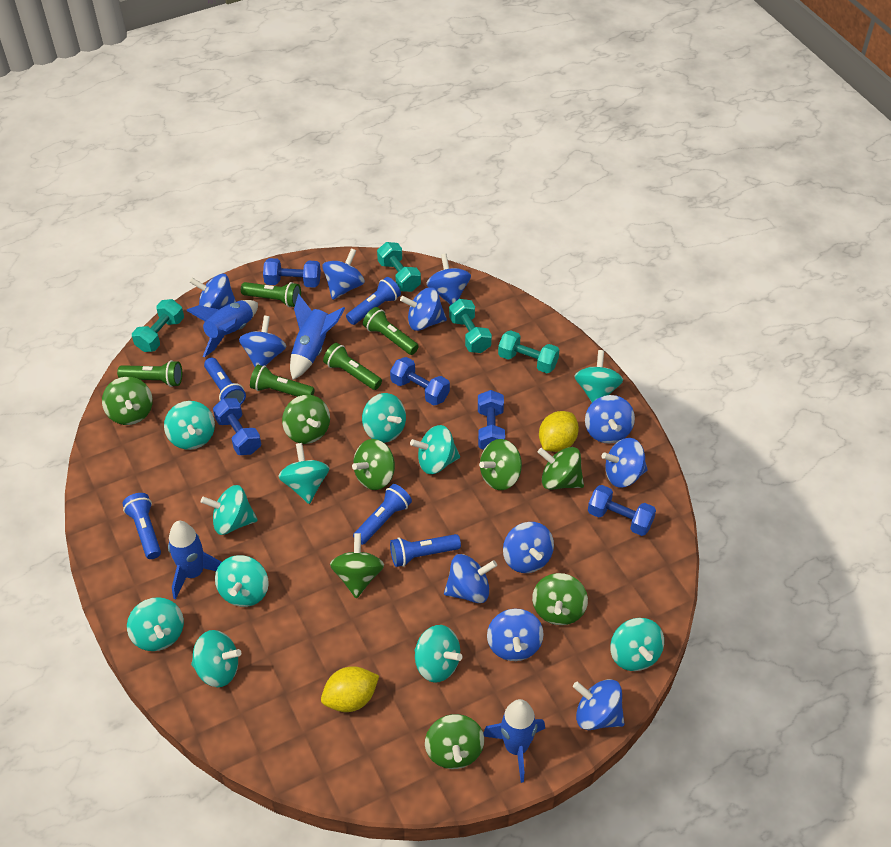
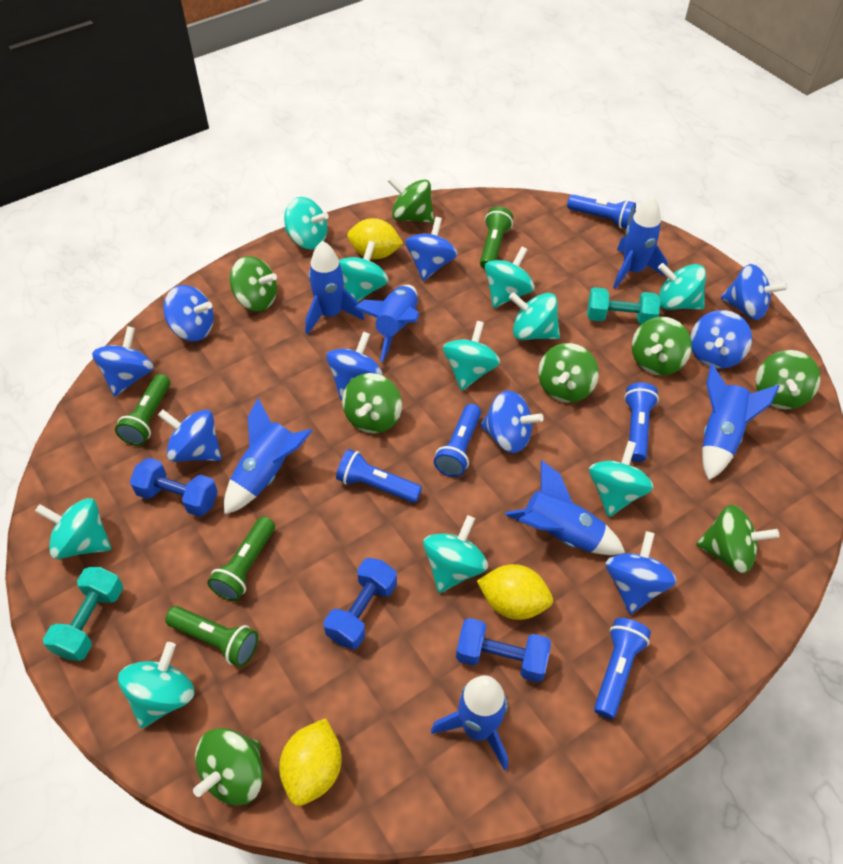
blue dumbbell: [213,398,261,455] [263,258,321,288] [390,357,450,405] [478,390,505,450] [588,485,656,536] = 5 -> [130,458,218,517] [324,558,397,650] [456,618,551,682] = 3
blue rocket: [168,521,222,600] [186,300,258,357] [290,294,345,380] [483,699,545,783] = 4 -> [224,398,312,515] [305,241,364,335] [354,285,419,362] [431,675,508,771] [505,460,625,555] [613,196,668,289] [702,364,780,481] = 7
blue spinning top: [189,274,236,309] [239,315,287,367] [322,248,365,300] [400,287,447,331] [426,253,471,305] [444,554,497,603] [487,608,544,661] [503,522,554,573] [573,679,624,730] [585,395,635,444] [601,438,648,488] = 11 -> [92,326,154,397] [158,409,222,462] [163,285,214,341] [326,331,383,400] [405,217,457,281] [480,390,544,453] [605,531,676,614] [691,310,752,369] [721,264,788,320] = 9
green flashlight: [117,360,182,387] [241,282,301,307] [250,365,315,397] [323,343,382,390] [363,307,419,355] = 5 -> [115,374,170,446] [165,606,258,667] [207,516,275,601] [480,206,513,269] = 4
turquoise dumbbell: [132,299,184,352] [377,242,421,292] [449,299,492,353] [498,330,559,373] = 4 -> [43,567,123,661] [587,287,660,324] = 2
turquoise spinning top: [127,597,184,651] [164,401,215,450] [191,630,241,687] [201,485,258,535] [215,555,269,607] [278,443,329,504] [362,393,406,443] [410,425,460,474] [415,625,462,683] [574,350,623,403] [610,618,664,671] = 11 -> [35,498,111,559] [118,642,195,728] [284,197,329,249] [339,241,389,302] [423,515,488,593] [443,321,500,390] [485,246,535,308] [509,292,560,340] [589,441,654,517] [658,263,706,310] = 10
yellow lemon: [321,666,379,712] [539,411,579,452] = 2 -> [279,718,342,806] [347,218,404,259] [477,564,553,620] = 3

